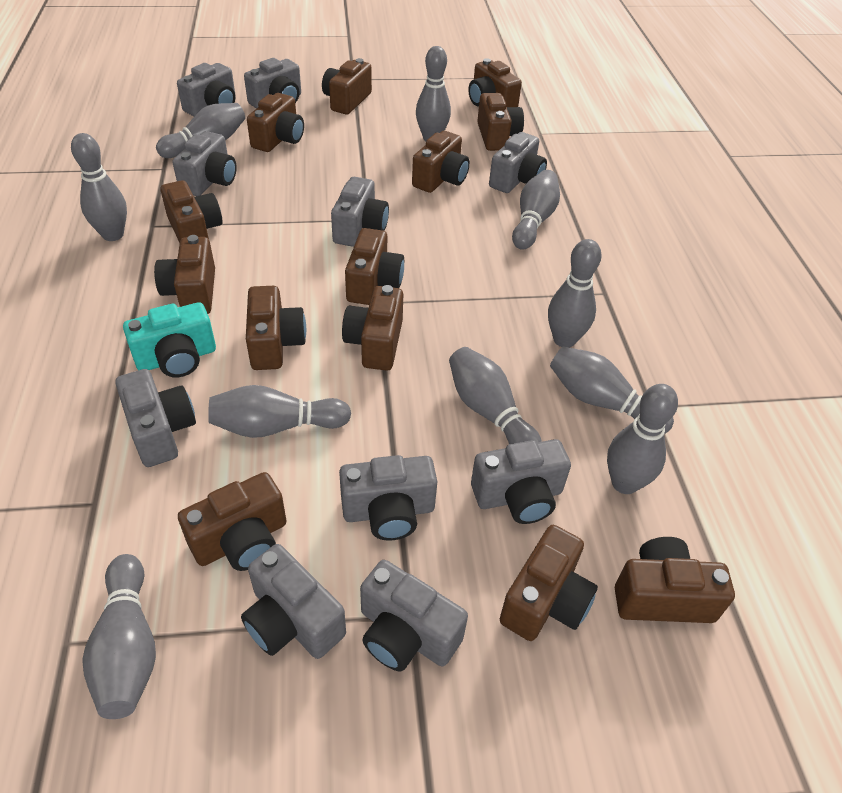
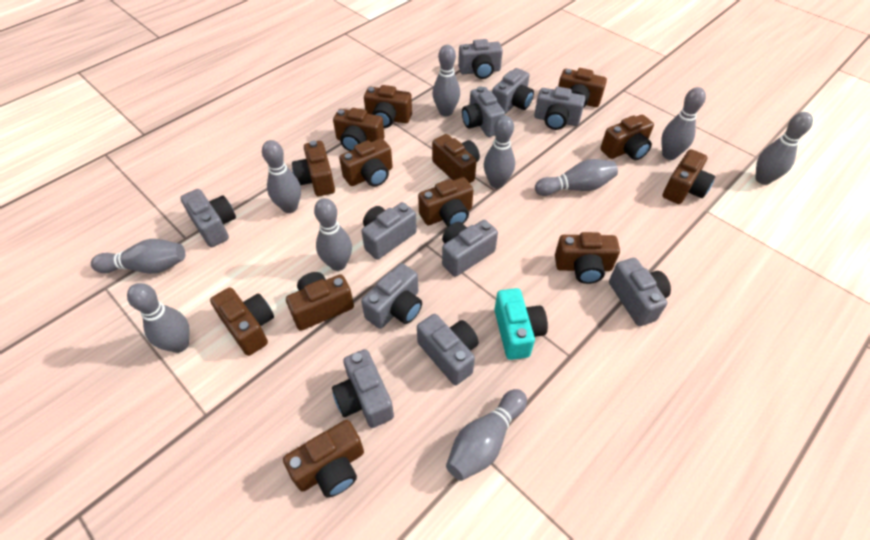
grey camera: [115,369,196,467] [173,131,237,196] [177,63,236,116] [241,544,346,659] [244,58,301,109] [331,177,389,247] [339,455,437,541] [360,560,468,672] [471,439,571,524] [489,132,547,193] = 10 -> [180,189,236,247] [332,349,394,428] [361,202,417,259] [361,263,422,329] [417,314,479,385] [442,220,498,277] [458,39,503,79] [462,86,505,137] [492,68,534,114] [534,87,586,130] [609,258,671,326] = 11

